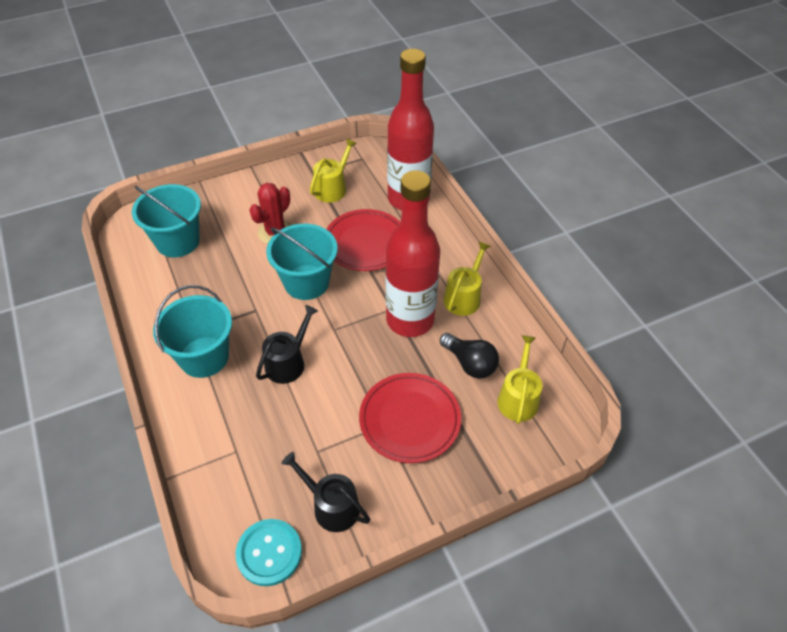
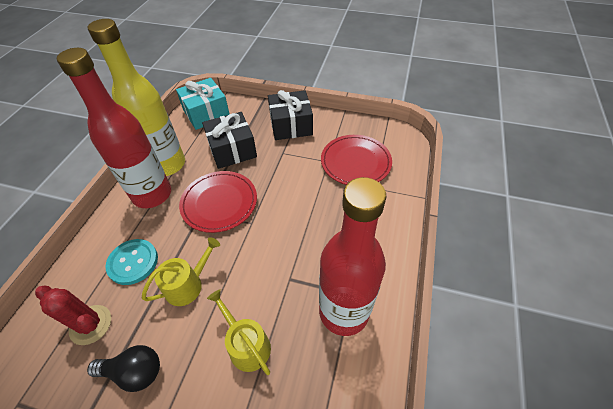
black gift: none = 0 -> [202,112,257,169] [268,90,313,140] = 2
black watering can: [256,305,318,384] [281,452,370,532] = 2 -> none = 0
turquoise bucket: [132,184,201,257] [153,285,232,378] [266,224,338,300] = 3 -> none = 0
turquoise gift: none = 0 -> [176,78,229,130] = 1
yellow bottle: none = 0 -> [88,19,185,176] = 1
yellow watering can: [310,138,357,203] [444,241,491,316] [498,335,542,424] = 3 -> [142,237,220,306] [207,289,271,375] = 2

